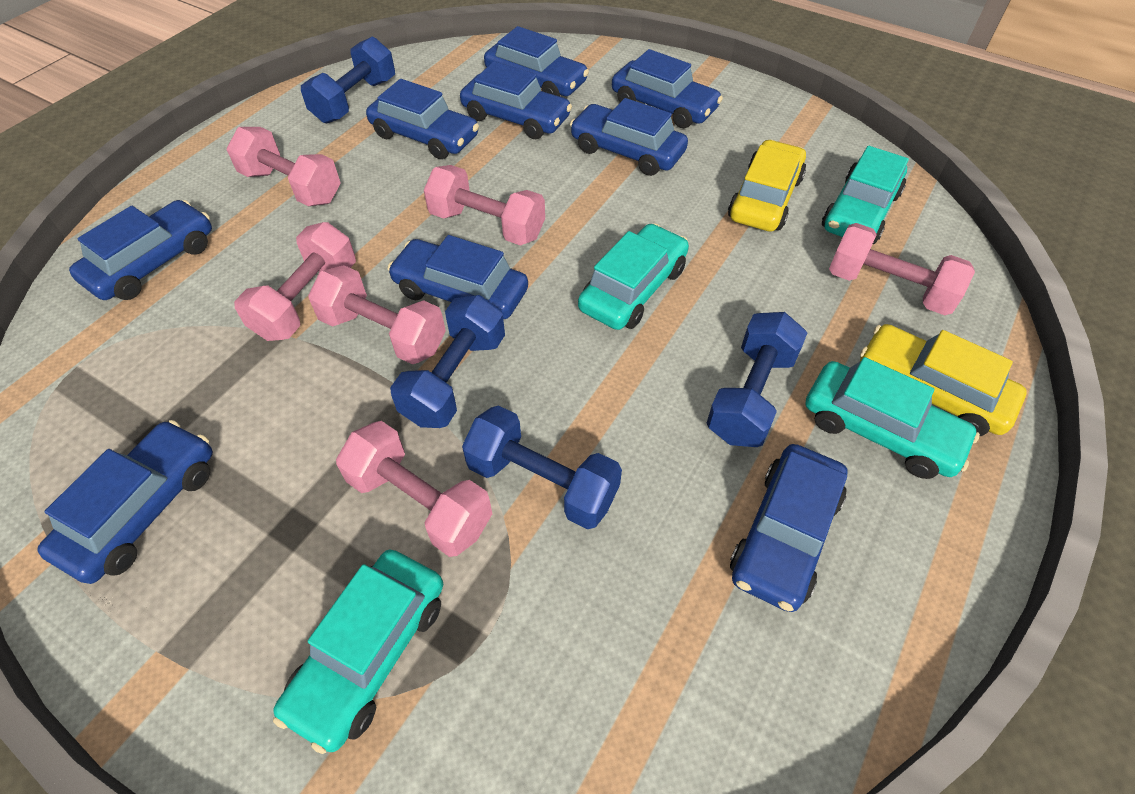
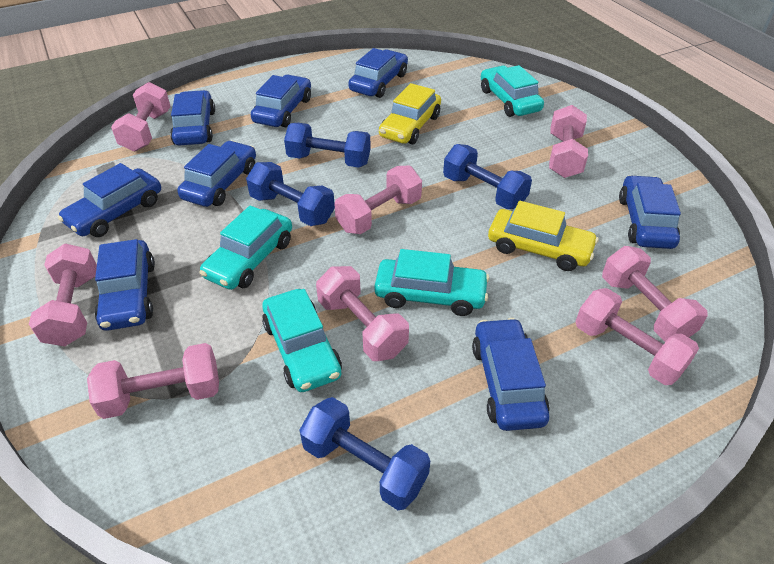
blue car: [37,420,213,584] [69,200,212,300] [366,79,479,159] [387,235,528,319] [460,61,572,139] [484,26,589,97] [570,98,688,176] [612,49,723,128] [730,444,847,612] = 9 -> [58,163,161,237] [95,239,155,331] [170,90,215,146] [177,141,256,207] [251,75,311,127] [348,48,408,98] [472,318,550,431] [619,175,681,249] = 8
pink dumbbell: [227,127,341,206] [234,222,356,341] [308,265,446,364] [336,421,492,557] [424,165,545,246] [829,223,975,315] = 6 -> [29,244,97,346] [87,343,219,419] [111,82,170,152] [316,266,409,361] [334,166,422,234] [549,105,588,178] [575,288,699,385] [602,246,708,342] = 8

